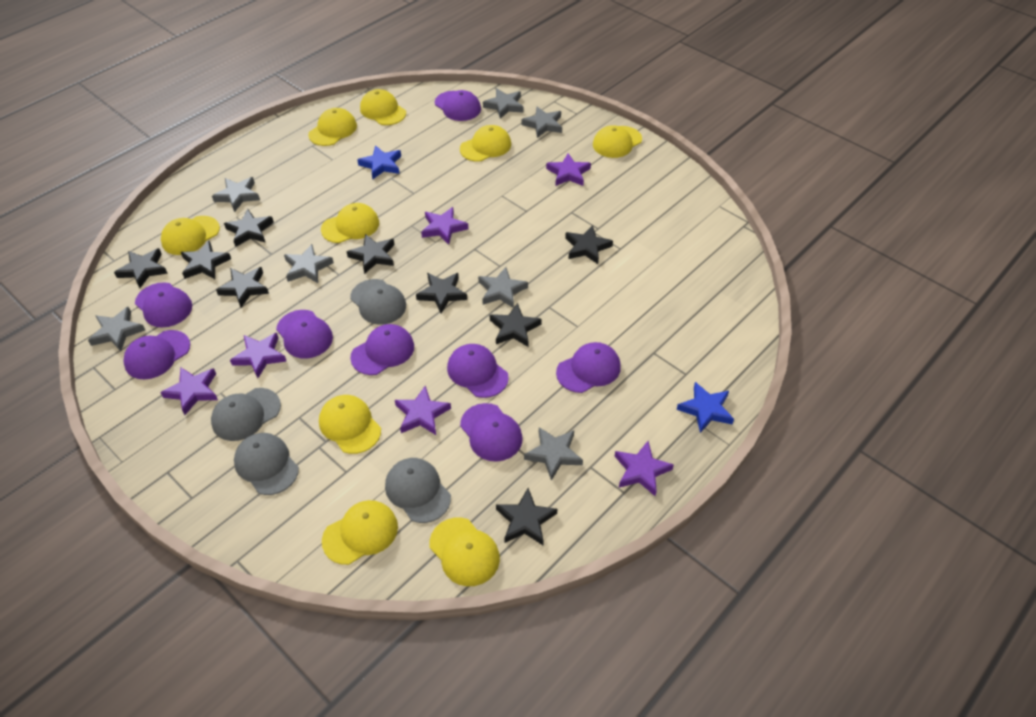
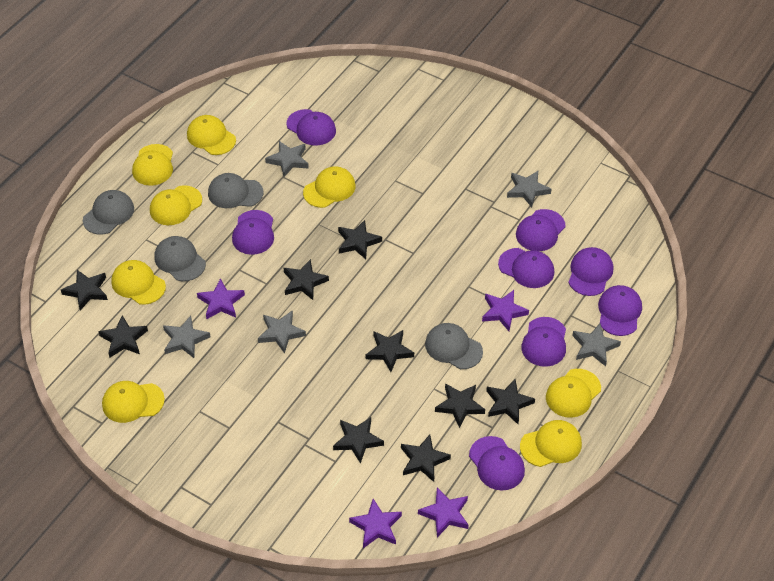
blue star: [358,145,401,179] [676,382,734,433] = 2 -> none = 0
grey star: [88,307,145,351] [212,177,260,212] [284,244,334,283] [478,267,528,308] [483,89,524,119] [521,106,562,138] [524,427,583,481] = 7 -> [163,316,210,358] [258,310,306,353] [265,141,309,177] [507,171,552,207] [572,323,621,366] = 5
purple star: [160,367,218,415] [230,333,286,378] [395,386,451,435] [421,207,468,245] [546,153,591,186] [615,441,674,496] = 6 -> [197,278,245,319] [349,499,402,548] [418,487,469,537] [482,290,529,331] = 4
yellow cap: [161,216,220,255] [308,108,357,146] [319,395,381,454] [321,203,379,243] [322,500,398,565] [360,89,406,125] [430,517,500,586] [460,125,511,162] [593,125,642,158] = 9 -> [102,381,165,423] [111,260,166,305] [132,144,173,186] [150,185,202,225] [187,115,236,155] [303,166,356,208] [520,420,582,467] [546,369,601,418] = 8

